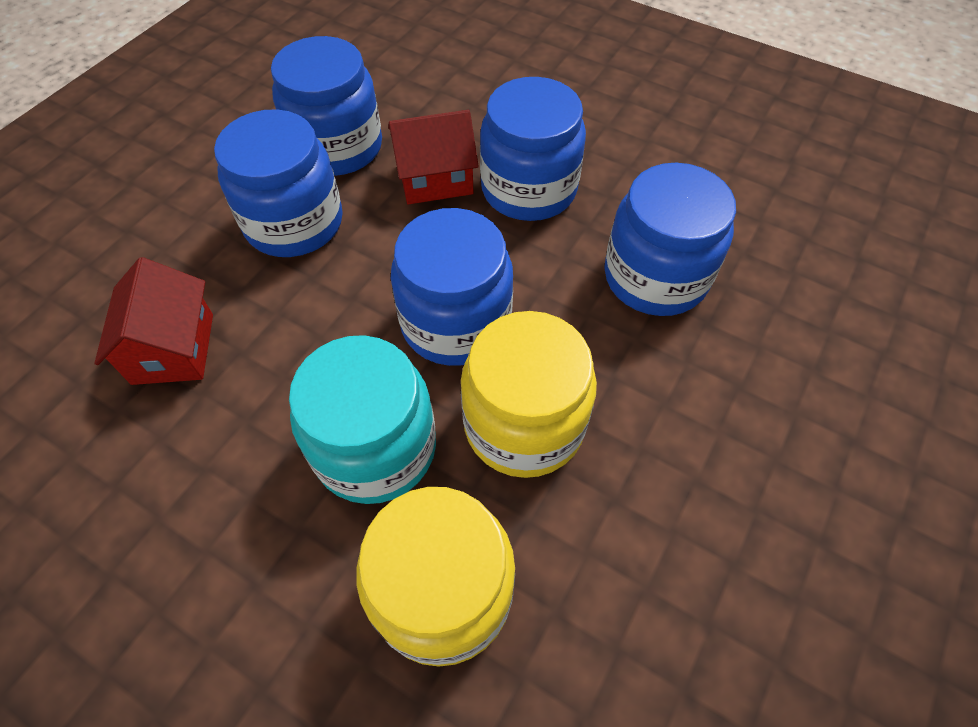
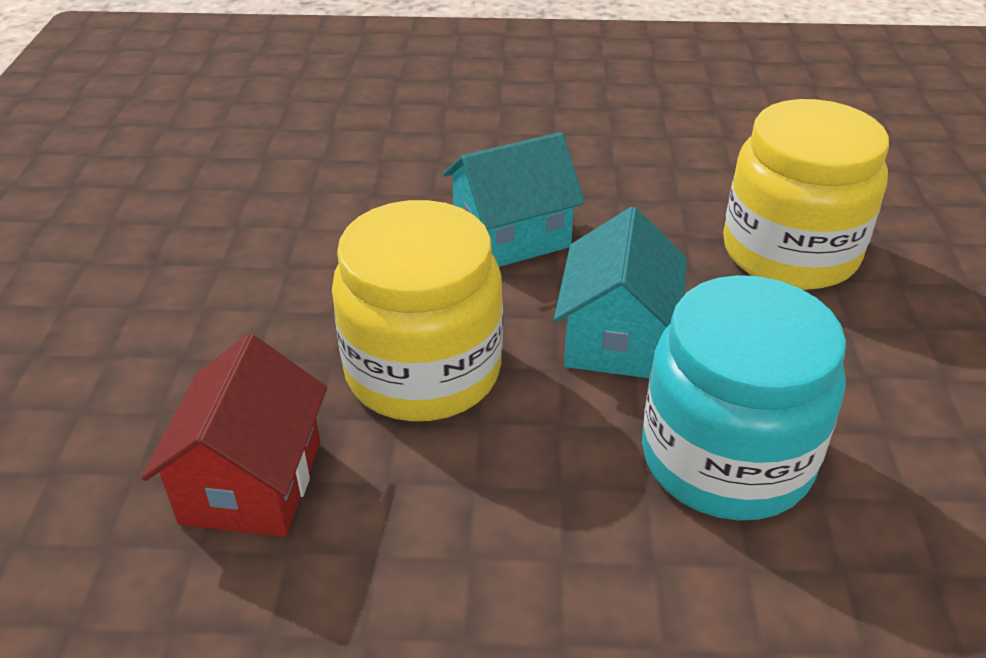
blue jar: [214,109,343,257] [271,36,382,176] [391,208,513,366] [480,77,586,221] [604,163,736,316] = 5 -> none = 0
red house: [94,257,213,385] [388,110,479,204] = 2 -> [142,334,327,537] = 1
turquoise house: none = 0 -> [443,132,585,267] [554,207,687,378] = 2

